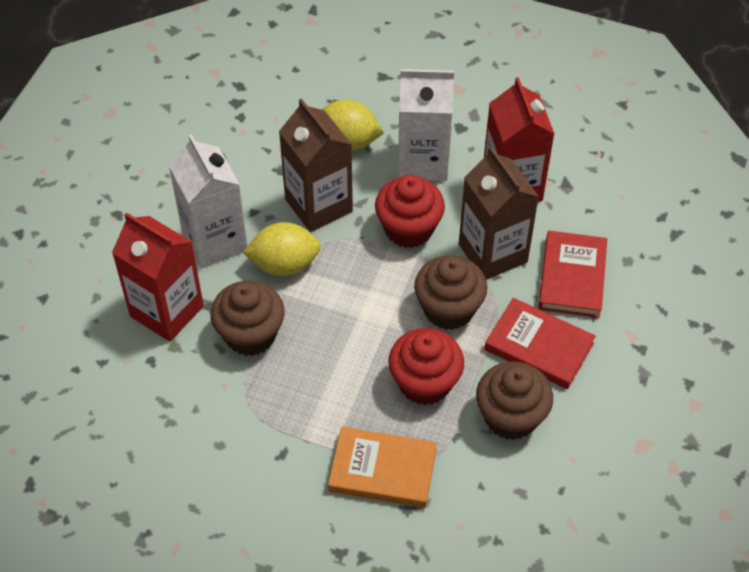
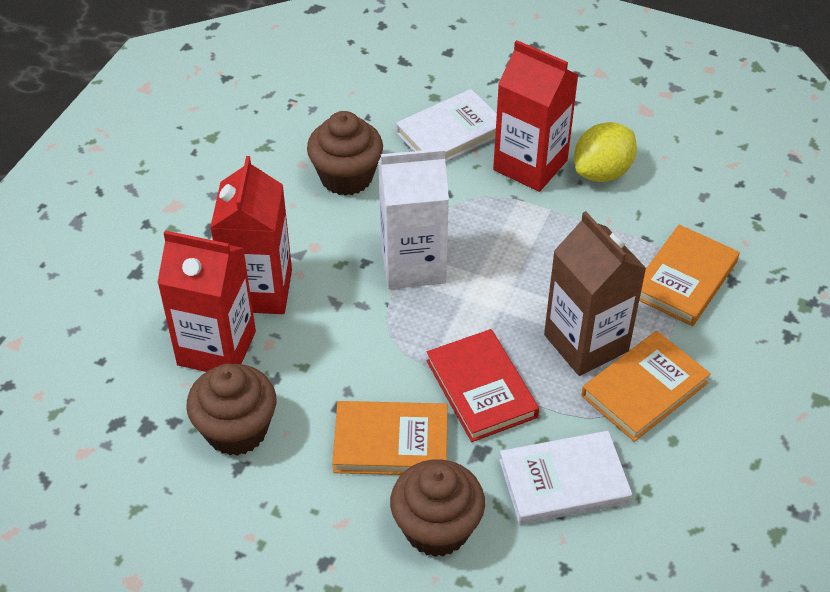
brown carton: [279,99,353,232] [459,146,539,280] = 2 -> [544,211,647,376] = 1
orange book: [328,427,437,508] = 1 -> [332,401,448,475] [581,331,711,442] [639,225,740,326] = 3
red book: [484,298,596,389] [538,231,607,318] = 2 -> [427,329,539,442] = 1
red carton: [112,212,204,342] [484,77,555,202] = 2 -> [157,230,256,372] [210,156,292,314] [493,40,579,192] = 3
red cupcake: [375,175,445,248] [388,328,464,405] = 2 -> none = 0
white book: none = 0 -> [396,89,497,162] [499,431,632,525] = 2
white carton: [168,134,247,269] [398,69,454,181] = 2 -> [378,148,449,289] = 1
yellow lemon: [243,222,321,276] [321,99,384,150] = 2 -> [574,122,637,182] = 1

